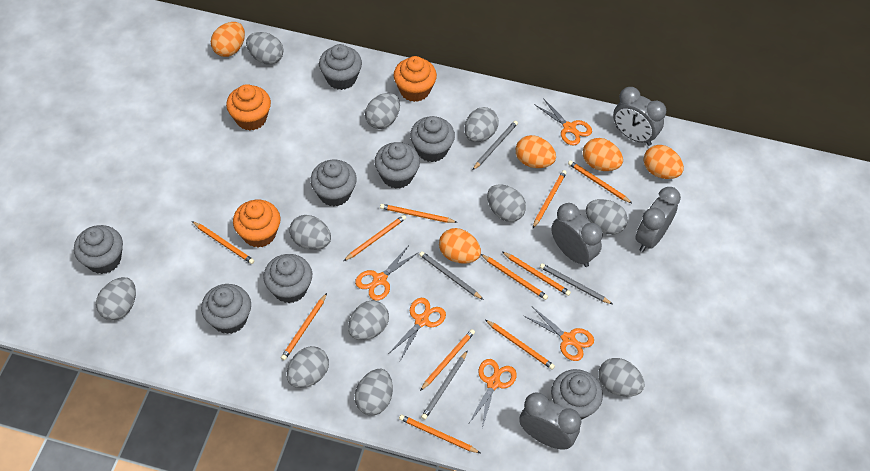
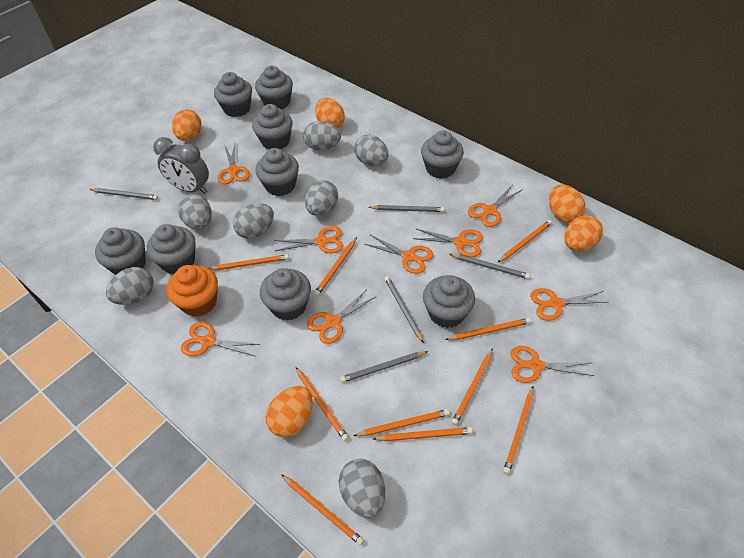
grey clock: [519,393,581,450] [551,203,603,267] [613,87,666,146] [635,187,681,252] = 4 -> [153,137,209,194] = 1
grey cupcake: [74,225,123,274] [201,284,251,334] [263,254,312,303] [310,160,357,206] [319,44,362,90] [374,142,420,189] [410,116,455,162] [551,369,603,420] = 8 -> [95,227,146,275] [147,224,196,275] [214,72,252,117] [252,104,293,150] [255,66,293,109] [255,148,299,196] [260,268,311,321] [421,131,464,179] [423,275,475,328] = 9
grey egg: [96,277,136,320] [246,32,284,65] [287,346,329,388] [289,215,331,250] [348,300,389,340] [355,369,393,415] [365,93,400,129] [465,107,499,142] [487,184,526,222] [586,199,628,235] [598,358,645,397] = 11 -> [106,267,154,305] [178,194,212,229] [233,203,274,239] [303,121,341,150] [305,180,338,216] [339,459,385,518] [354,134,388,166] = 7
grey pencil: [419,251,483,300] [421,350,468,420] [473,120,518,170] [540,263,612,304] = 4 -> [89,188,158,200] [340,351,428,383] [369,205,445,212] [384,276,424,343] [449,254,530,279] = 5
orange cupcake: [226,84,271,131] [233,200,280,248] [394,56,437,102] = 3 -> [166,265,218,317] = 1
orange pencil: [192,221,255,264] [281,293,327,360] [344,215,406,261] [380,204,457,223] [399,414,480,453] [420,329,475,391] [481,254,548,300] [486,320,555,370] [502,252,571,296] [533,170,567,228] [568,160,633,204] = 11 -> [209,254,289,270] [281,474,364,546] [296,367,349,441] [314,237,357,296] [353,409,450,436] [373,427,473,441] [445,318,531,340] [452,348,493,425] [497,220,552,263] [503,386,534,474] = 10
orange scissors: [355,245,418,301] [388,298,446,361] [469,359,517,428] [524,307,594,361] [534,98,592,146] = 5 -> [181,322,261,356] [218,144,250,184] [274,226,344,253] [307,289,377,344] [365,235,433,274] [413,229,483,257] [468,184,523,227] [510,346,594,383] [530,288,606,321] = 9

